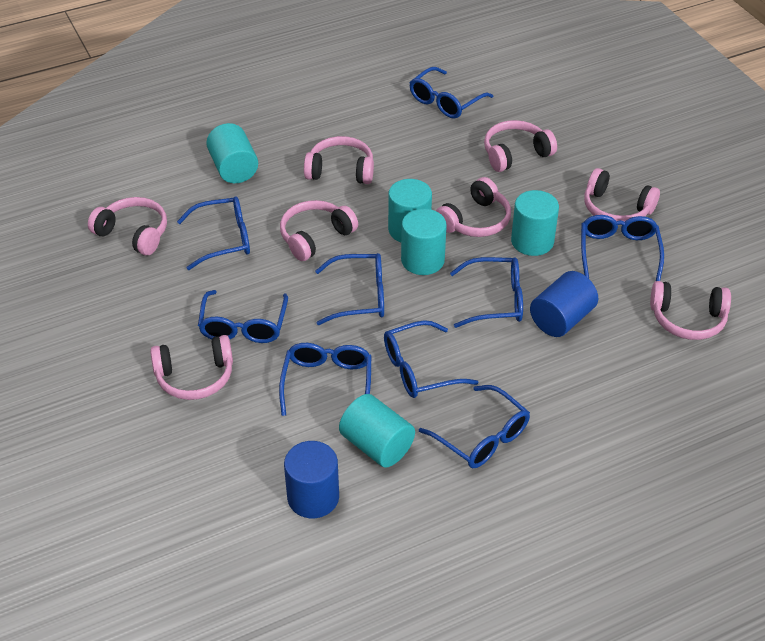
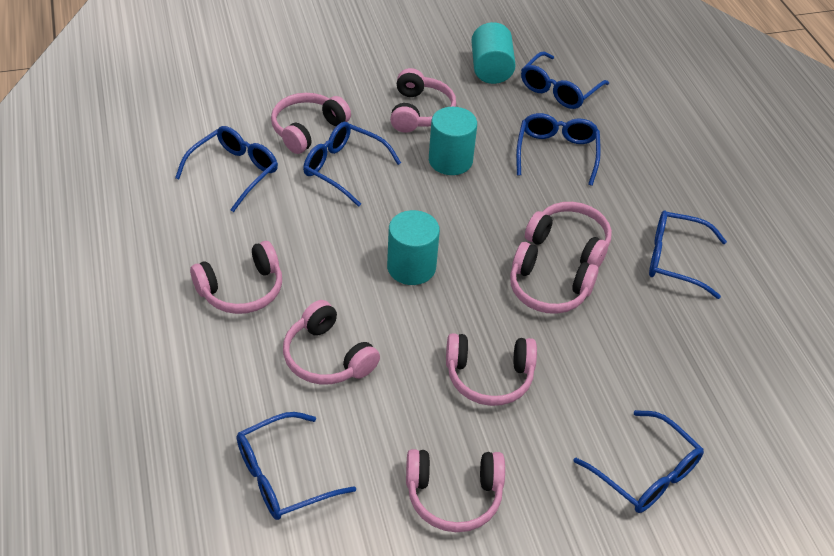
blue cylinder: [284,441,339,518] [530,271,598,337] = 2 -> none = 0
blue glasses: [177,196,250,270] [198,290,288,343] [279,343,371,416] [315,253,384,325] [384,320,478,398] [409,67,493,118] [419,385,530,468] [450,257,523,328] [581,215,664,281] = 9 -> [175,126,278,212] [237,412,356,520] [303,122,401,207] [516,113,601,186] [521,52,609,109] [573,410,704,513] [649,210,727,299] = 7
turquoise cylinder: [206,123,258,183] [339,394,415,468] [388,179,432,242] [401,209,447,275] [511,190,559,256] = 5 -> [387,210,440,285] [429,107,477,175] [471,22,516,84] = 3

